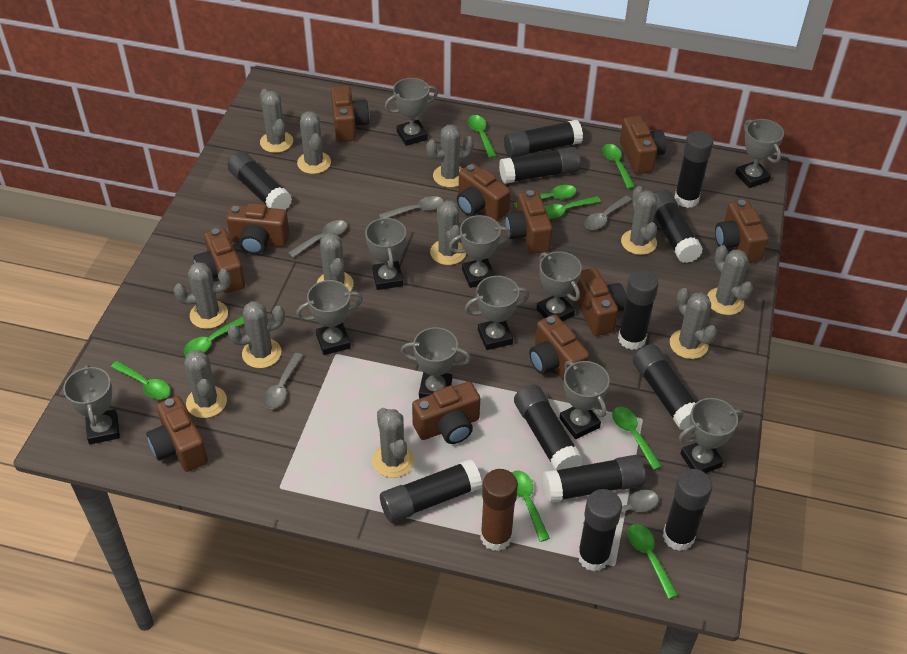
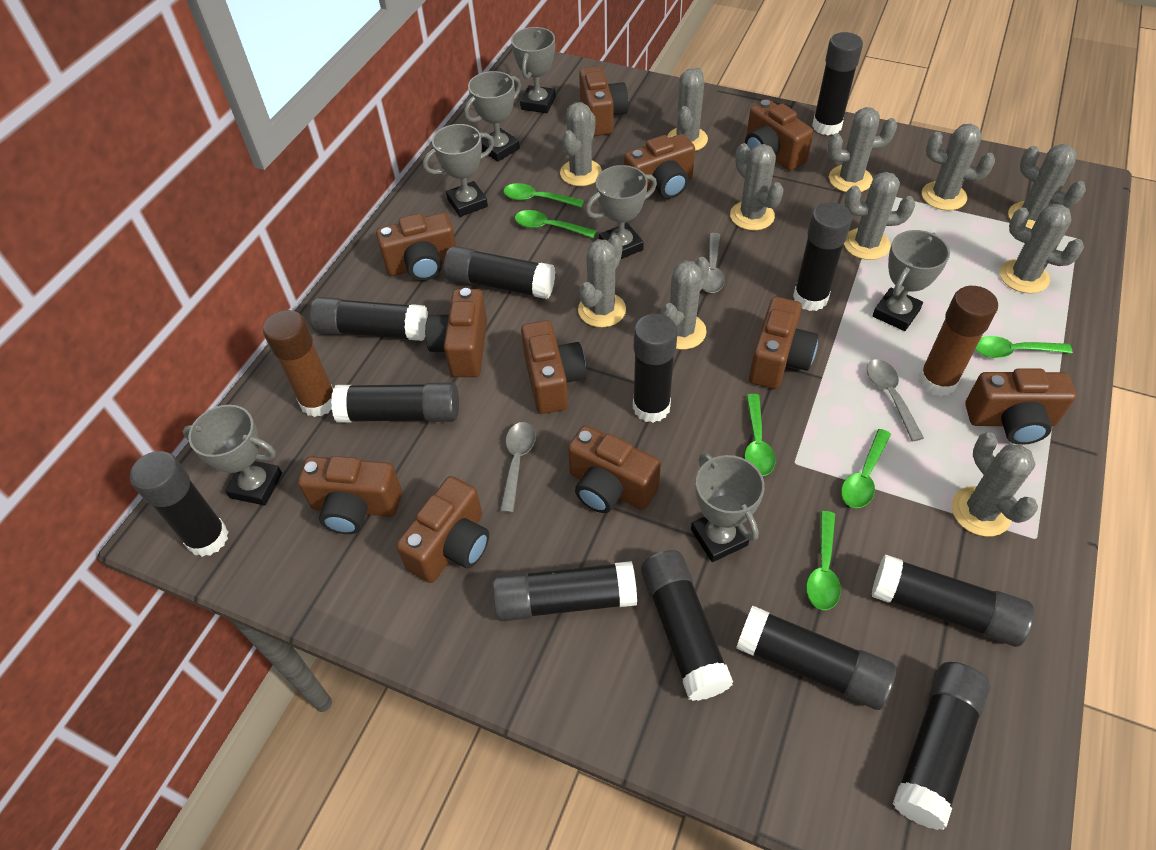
brown glue stick: [481,469,518,551] = 1 -> [263,310,333,417] [919,286,998,396] = 2
green spoon: [111,361,171,399] [184,316,244,355] [468,115,496,158] [512,470,550,542] [513,185,577,209] [544,196,601,219] [602,144,635,189] [612,407,662,470] [628,524,678,599] = 9 -> [503,183,584,207] [515,210,596,238] [744,394,776,476] [806,511,841,610] [841,429,891,508] [975,336,1073,358] = 6
grey cactus: [174,262,231,329] [184,350,227,418] [227,301,285,368] [260,89,293,153] [297,111,331,174] [317,233,354,291] [372,408,414,478] [426,125,474,188] [430,200,466,265] [621,186,657,255] [670,288,717,359] [708,245,753,315] = 12 -> [560,102,602,186] [578,235,626,327] [661,257,710,350] [667,67,708,151] [730,143,784,231] [827,107,897,192] [844,172,915,260] [922,124,995,210] [952,432,1038,536] [1000,204,1084,294] [1008,144,1086,229] = 11
grey spoon: [263,353,303,409] [288,220,347,258] [379,196,444,218] [583,490,659,524] [584,196,632,230] = 5 -> [500,422,536,513] [702,233,725,293] [867,359,924,442] = 3
grey trophy: [63,365,120,444] [296,280,363,355] [365,217,406,290] [385,78,438,146] [401,327,471,399] [449,215,511,288] [465,276,530,350] [536,251,582,321] [559,361,610,439] [679,398,744,473] [735,119,784,188] = 11 -> [182,405,282,506] [423,124,494,217] [464,71,521,162] [511,27,556,113] [585,165,657,259] [691,453,765,562] [872,230,950,331] = 7

